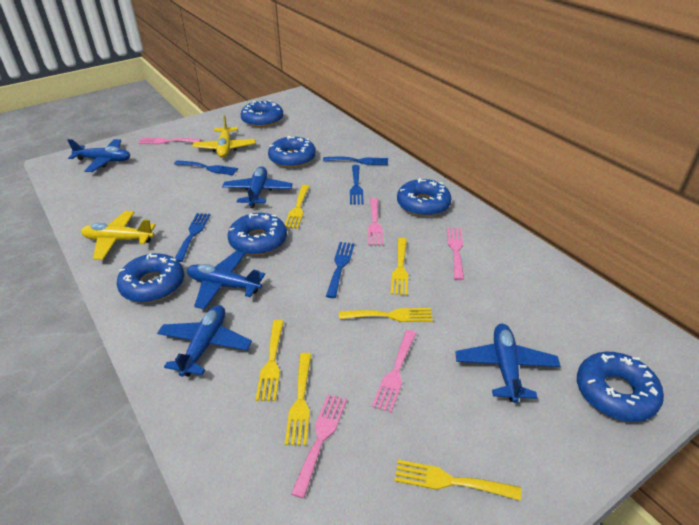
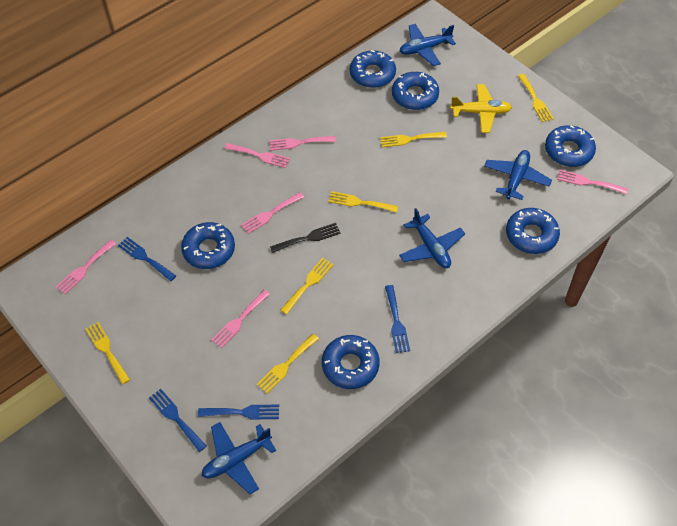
black fork: none = 0 -> [270,223,341,253] = 1
blue fork: [174,160,238,175] [175,213,210,262] [323,157,388,165] [326,242,354,298] [350,165,364,205] = 5 -> [118,237,176,281] [149,389,206,452] [198,405,279,420] [385,285,410,353] = 4
blue plane: [68,139,131,172] [157,305,252,377] [187,251,265,310] [222,166,293,208] [455,324,560,403] = 5 -> [202,422,276,494] [399,208,465,268] [400,24,456,66] [484,150,552,200] = 4
pink fork: [138,138,201,144] [291,394,347,498] [368,198,383,245] [372,330,416,413] [447,227,464,280] = 5 -> [56,240,116,294] [211,290,270,348] [224,143,290,168] [241,192,304,234] [269,136,336,151] [557,170,628,194] = 6
yellow plane: [81,211,156,260] [192,115,256,158] = 2 -> [450,84,512,133] = 1

